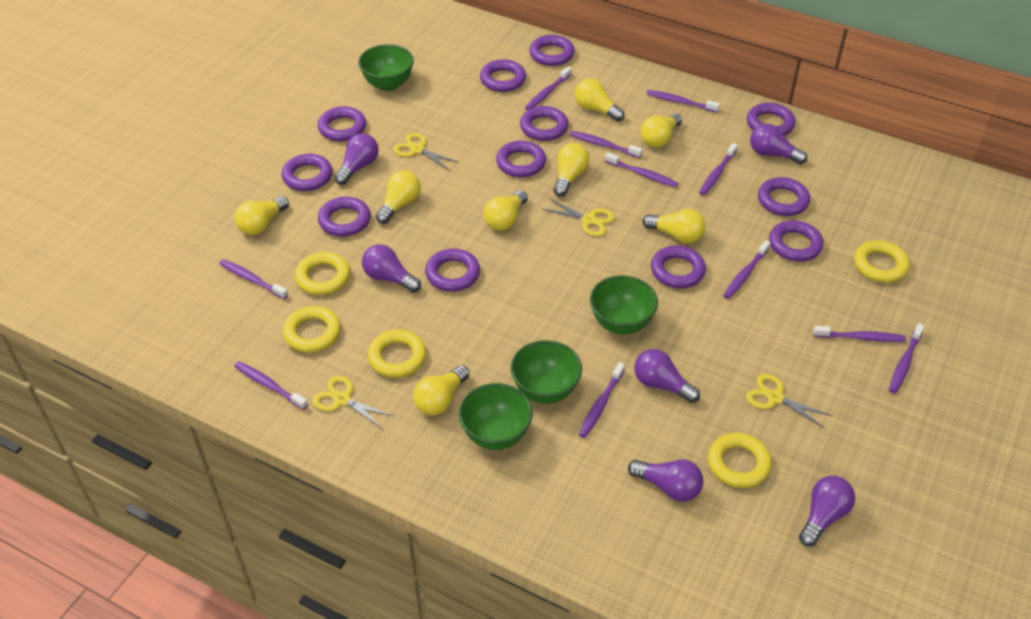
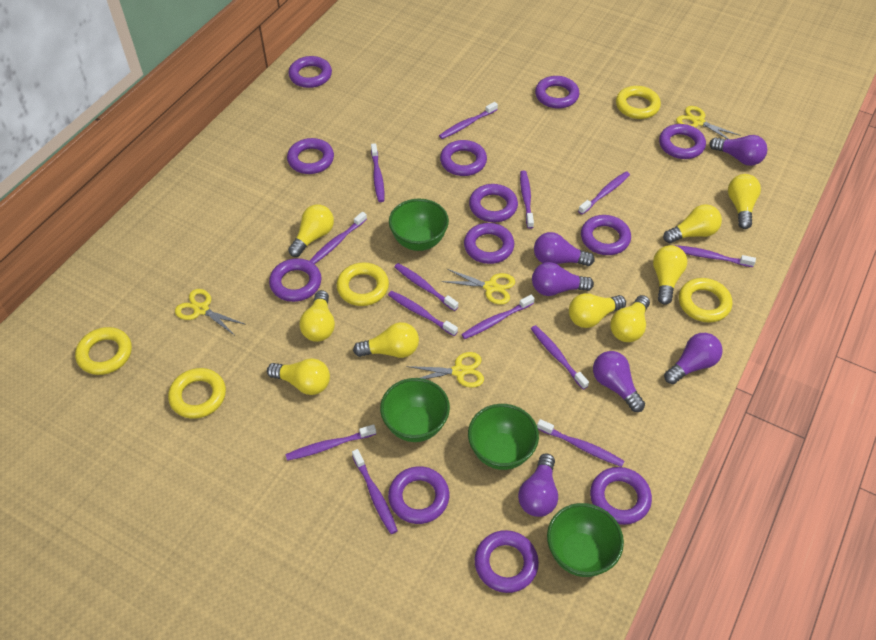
purple toothbrush: [219,259,288,299] [234,361,308,410] [525,66,572,110] [569,131,643,158] [579,362,625,438] [605,152,678,187] [647,90,720,112] [699,143,738,196] [723,240,771,299] [813,326,906,342] [889,323,924,394] = 11 -> [285,424,376,461] [310,212,367,264] [352,449,398,534] [371,143,384,202] [388,291,458,336] [394,263,458,311] [439,102,498,139] [461,295,535,339] [520,171,534,229] [531,325,589,390] [537,419,624,467] [578,171,630,215] [674,245,756,267] = 13
yellow light bulb: [234,196,289,235] [376,170,421,224] [413,365,469,415] [483,190,528,231] [553,143,590,197] [575,78,625,122] [640,113,682,148] [642,209,706,243] = 8 -> [267,358,330,395] [288,204,334,257] [299,290,335,342] [353,322,419,358] [569,293,626,328] [610,295,650,342] [653,245,687,305] [663,204,722,243] [728,174,761,229] = 9

